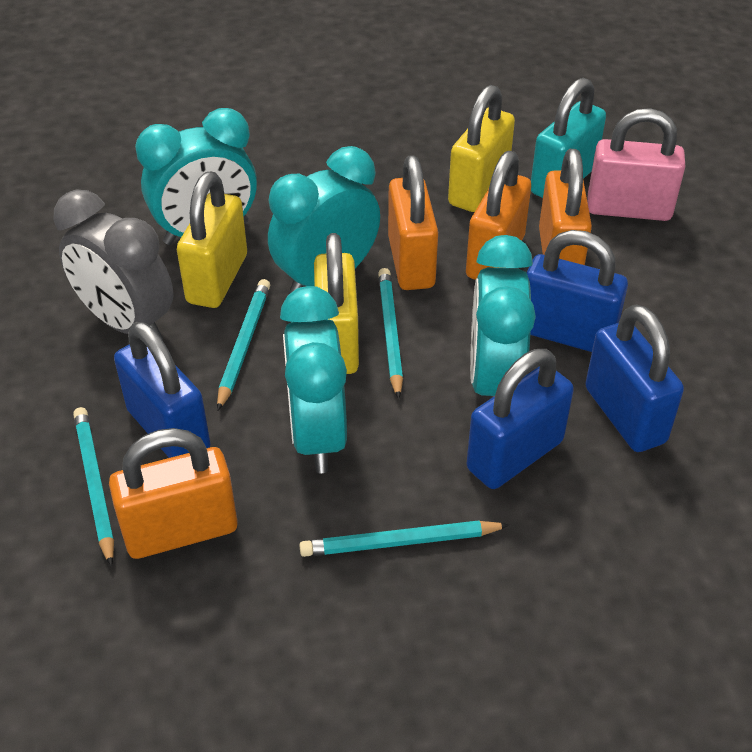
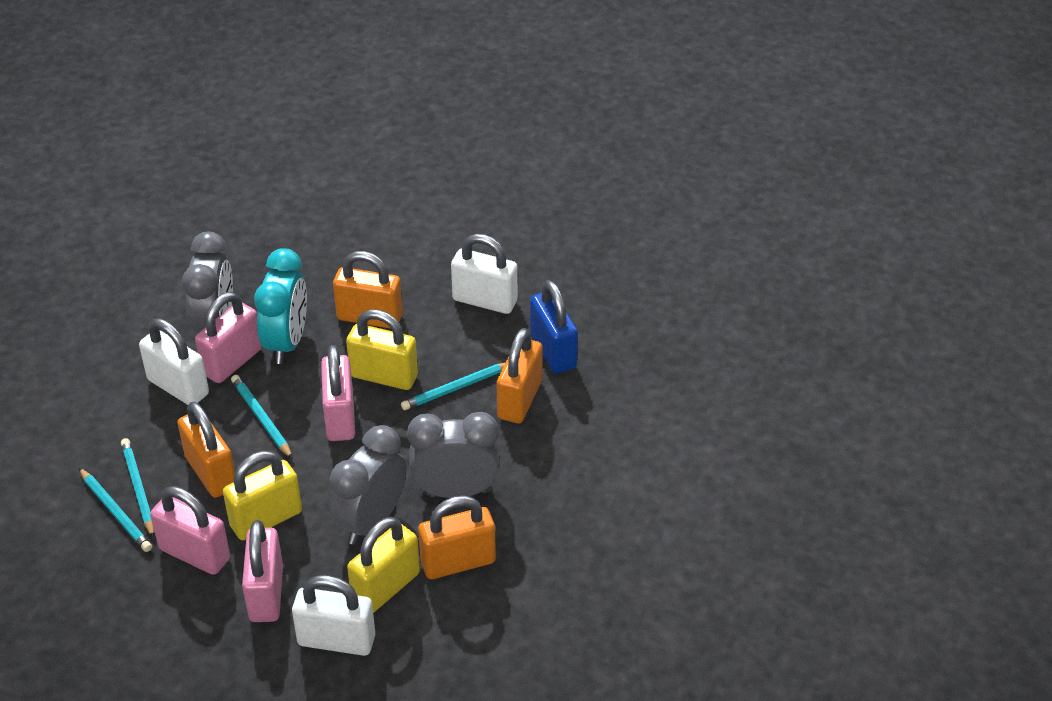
blue padlock: [114,322,210,458] [466,349,574,489] [527,230,628,352] [585,305,684,452] = 4 -> [530,280,578,374] = 1
grey clock: [53,190,174,339] = 1 -> [182,232,233,333] [330,425,406,545] [407,412,499,498] = 3
pink padlock: [587,108,686,221] = 1 -> [150,486,230,575] [195,292,262,383] [242,520,283,622] [321,345,355,441] = 4
turquoise clock: [135,108,257,245] [268,146,380,294] [280,286,347,473] [470,235,536,400] = 4 -> [254,248,307,364] = 1
turquoise padlock: [531,78,606,198] = 1 -> none = 0
white padlock: none = 0 -> [139,319,209,405] [292,575,375,656] [451,234,518,314] = 3

